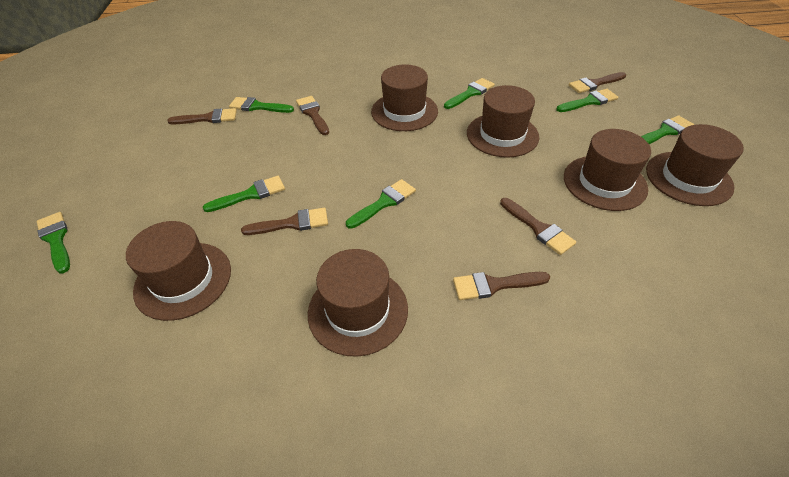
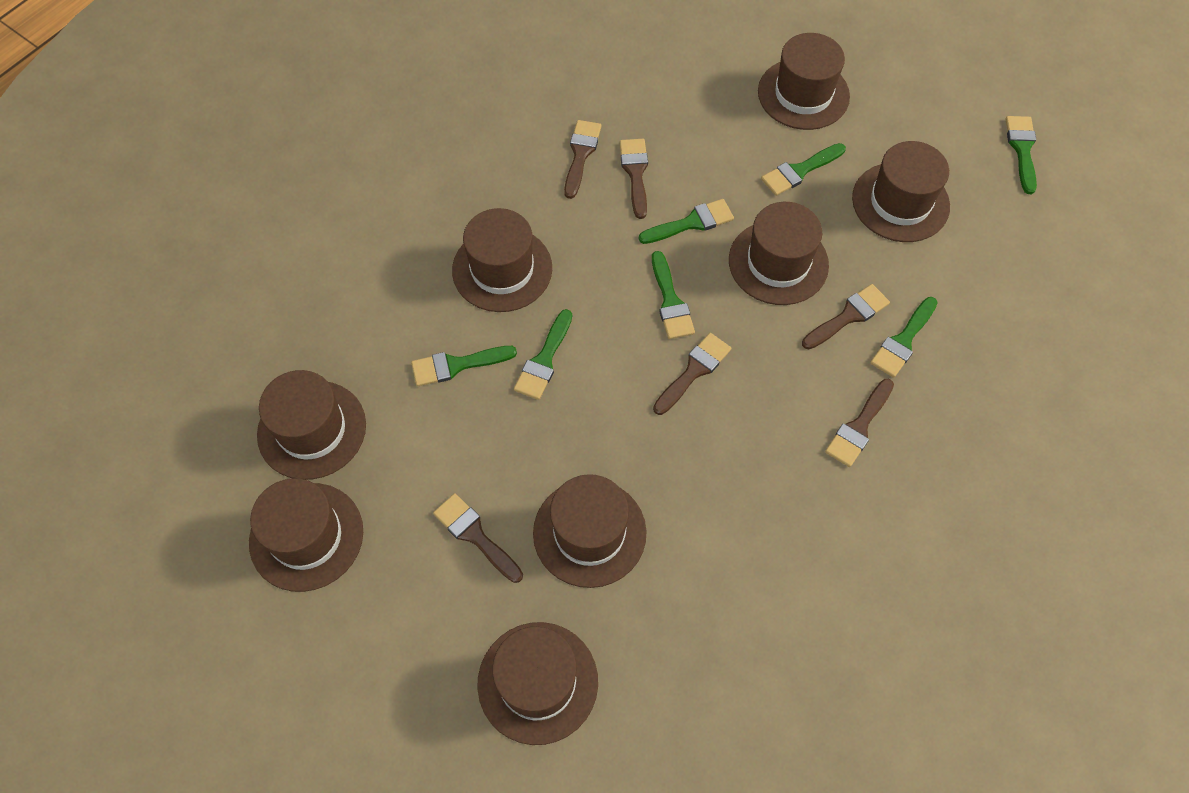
brown hat: [126,221,231,321] [308,249,408,357] [371,65,438,131] [467,85,539,158] [564,129,651,211] [646,124,744,206] = 6 -> [249,478,363,592] [257,370,366,480] [452,208,552,312] [478,622,598,745] [533,474,647,588] [729,202,829,305] [758,33,850,130] [852,141,950,242] = 8

